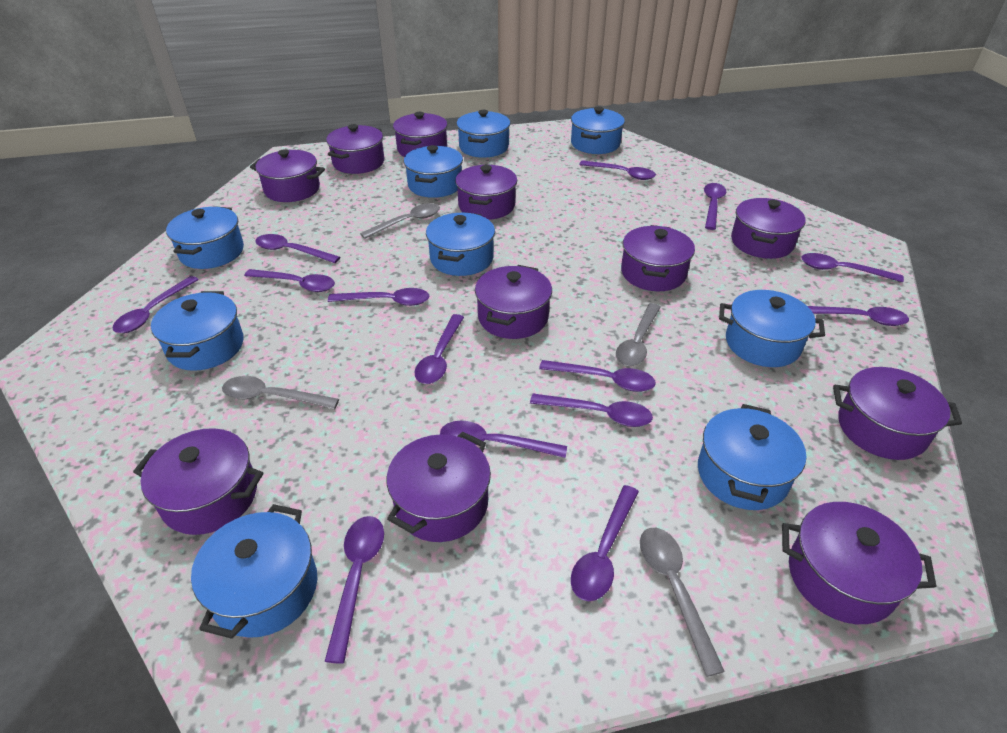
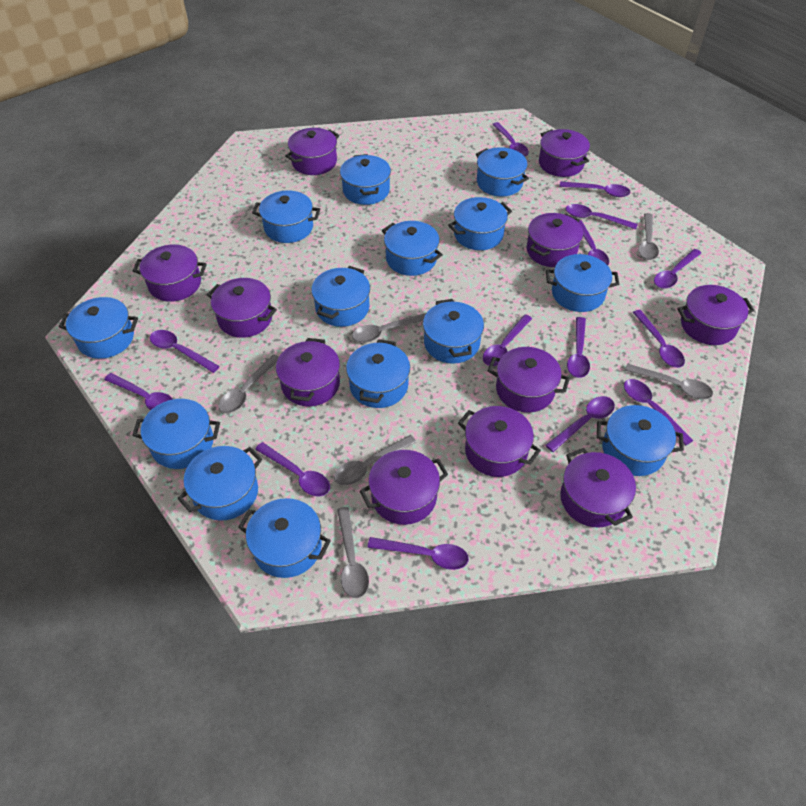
blue pot: [151,291,243,371] [166,206,244,269] [191,504,317,639] [404,145,463,198] [426,212,495,276] [456,110,511,158] [571,107,625,154] [698,404,806,510] [719,290,825,367] = 9 -> [59,297,138,359] [132,399,220,469] [177,446,262,521] [238,498,331,578] [252,190,320,243] [311,266,370,327] [340,154,391,205] [346,339,410,408] [382,221,443,276] [423,299,484,364] [448,197,512,250] [476,147,529,197] [546,254,619,312] [597,405,684,476] = 14
grey spoon: [222,376,339,409] [360,203,440,239] [616,303,661,366] [640,528,725,677] = 4 -> [219,354,279,413] [334,435,416,485] [337,507,369,598] [352,313,426,343] [625,363,713,399] [638,213,659,260] = 6

